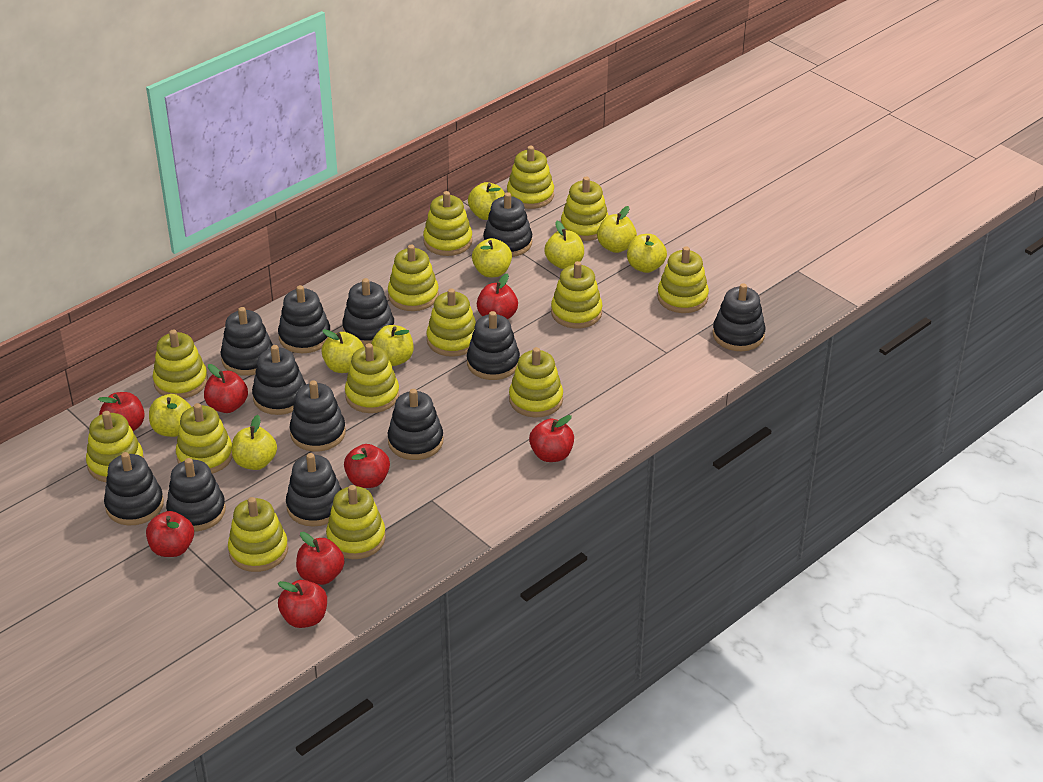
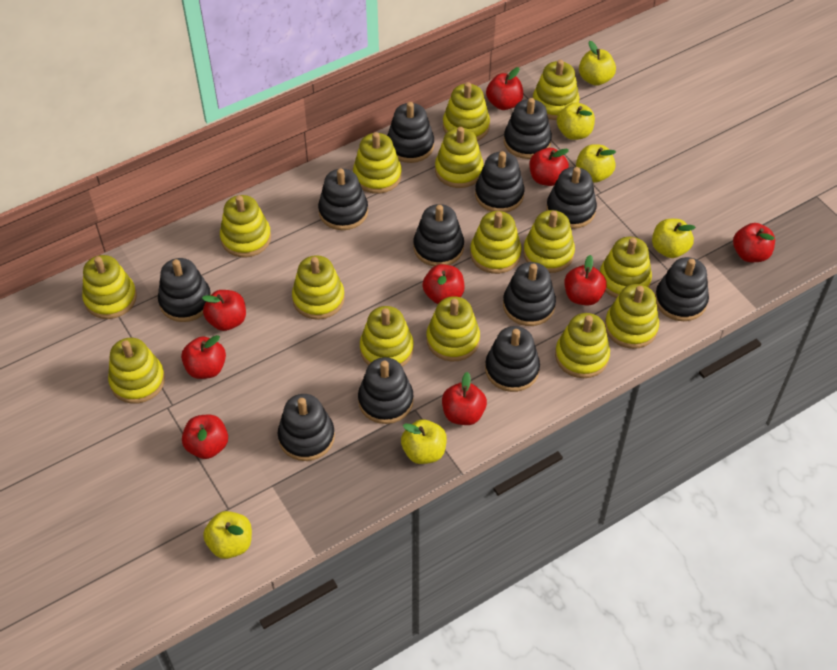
red apple: [98,392,145,431] [146,511,194,557] [204,364,248,413] [278,580,327,628] [296,532,345,585] [344,444,390,488] [477,273,518,319] [529,415,574,462] = 8 -> [181,335,226,379] [182,415,228,459] [202,290,246,331] [422,264,464,304] [442,372,487,425] [486,67,523,110] [529,148,569,186] [564,255,607,306] [733,223,775,262] = 9
yellow apple: [149,394,191,437] [232,415,277,470] [321,329,364,373] [371,325,414,366] [468,182,505,220] [472,238,512,277] [544,221,584,269] [597,206,637,253] [627,234,667,273] = 9 -> [203,511,252,559] [401,419,447,464] [557,102,595,140] [576,144,616,183] [579,41,616,86] [652,219,696,258] = 6
yellow stacking toy: [86,411,144,482] [153,330,208,399] [176,403,233,474] [228,497,288,572] [326,485,386,559] [345,343,399,413] [388,245,439,311] [423,191,473,256] [426,288,476,357] [507,146,554,209] [509,347,563,417] [551,261,602,329] [561,177,609,241] [657,246,709,313] = 14 -> [82,255,137,319] [108,338,165,404] [220,195,271,257] [292,255,345,320] [353,132,402,194] [360,306,414,367] [426,296,480,361] [435,127,484,188] [443,82,490,141] [470,211,522,274] [523,210,575,273] [533,60,579,120] [555,313,610,378] [600,237,652,298] [605,284,659,349] = 15

